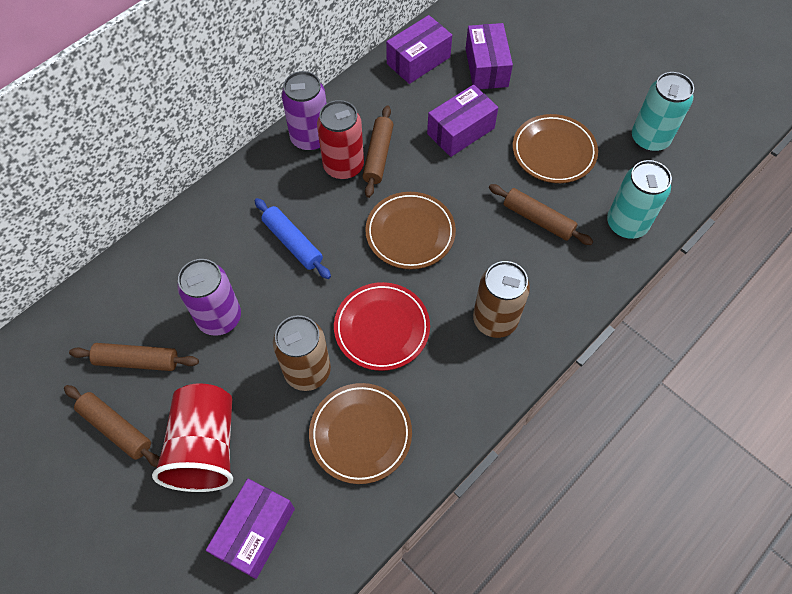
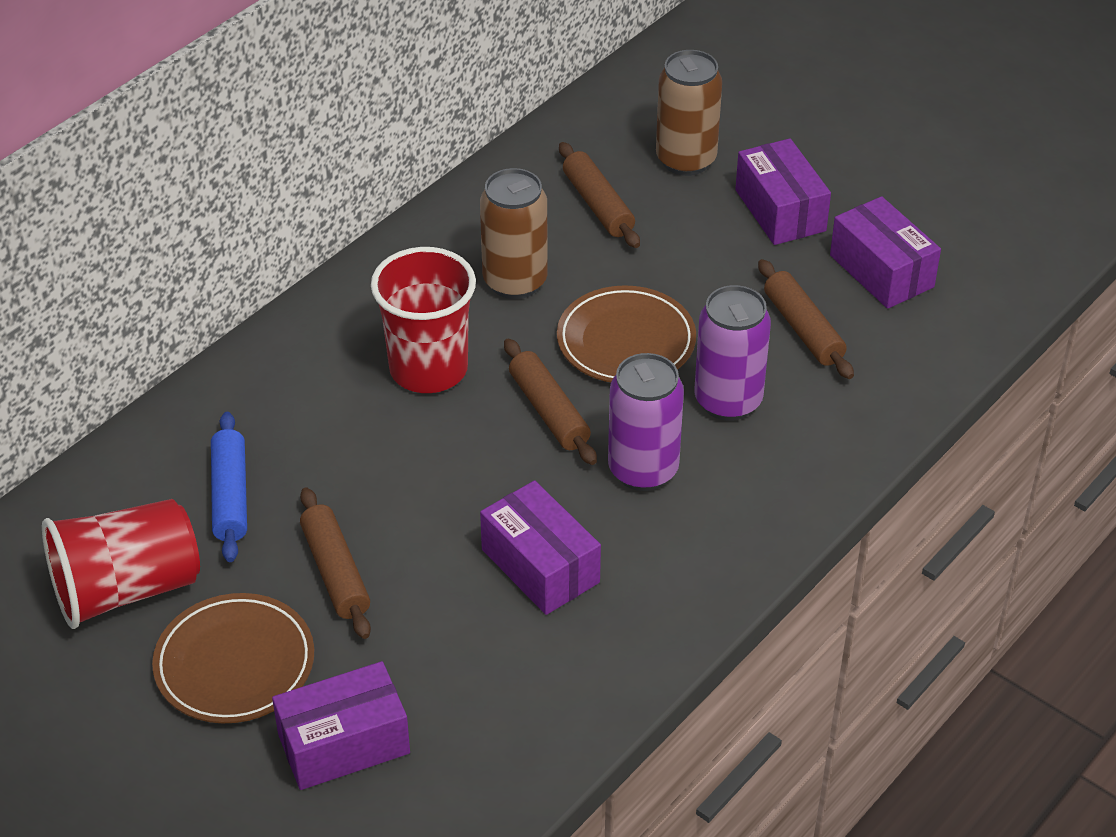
brown plate: [309,383,412,484] [365,192,456,269] [513,114,598,183] = 3 -> [152,593,314,724] [557,285,696,382] = 2
red can: [317,100,364,180] = 1 -> none = 0
red cup: [152,384,233,492] = 1 -> [42,499,200,629] [371,247,476,393] = 2
red plate: [334,282,430,371] = 1 -> none = 0
turquoise can: [607,160,672,239] [632,72,694,152] = 2 -> none = 0

